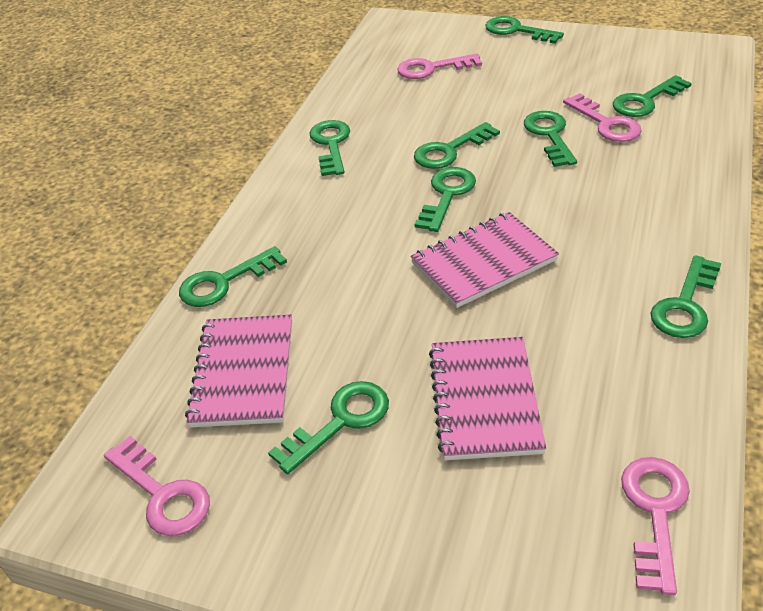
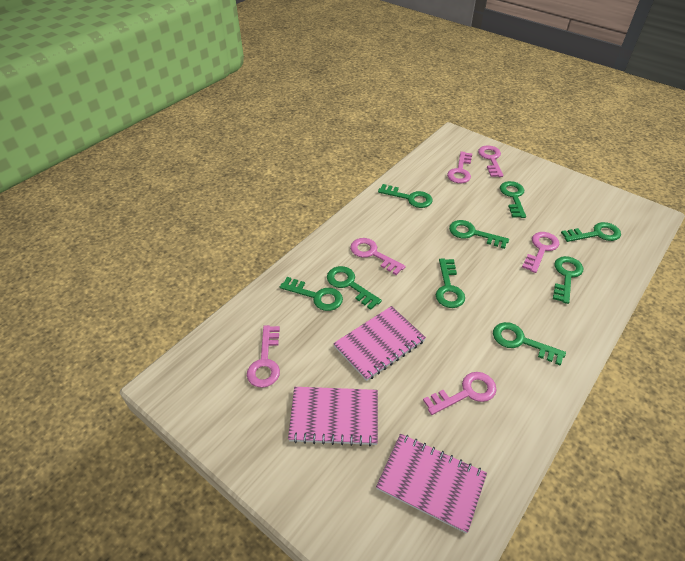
pink key: [104,436,210,536] [398,53,482,79] [563,93,642,142] [621,457,690,595] = 4 -> [247,325,280,388] [350,238,406,275] [423,372,497,415] [447,151,472,183] [478,146,503,177] [522,232,559,273] = 6

